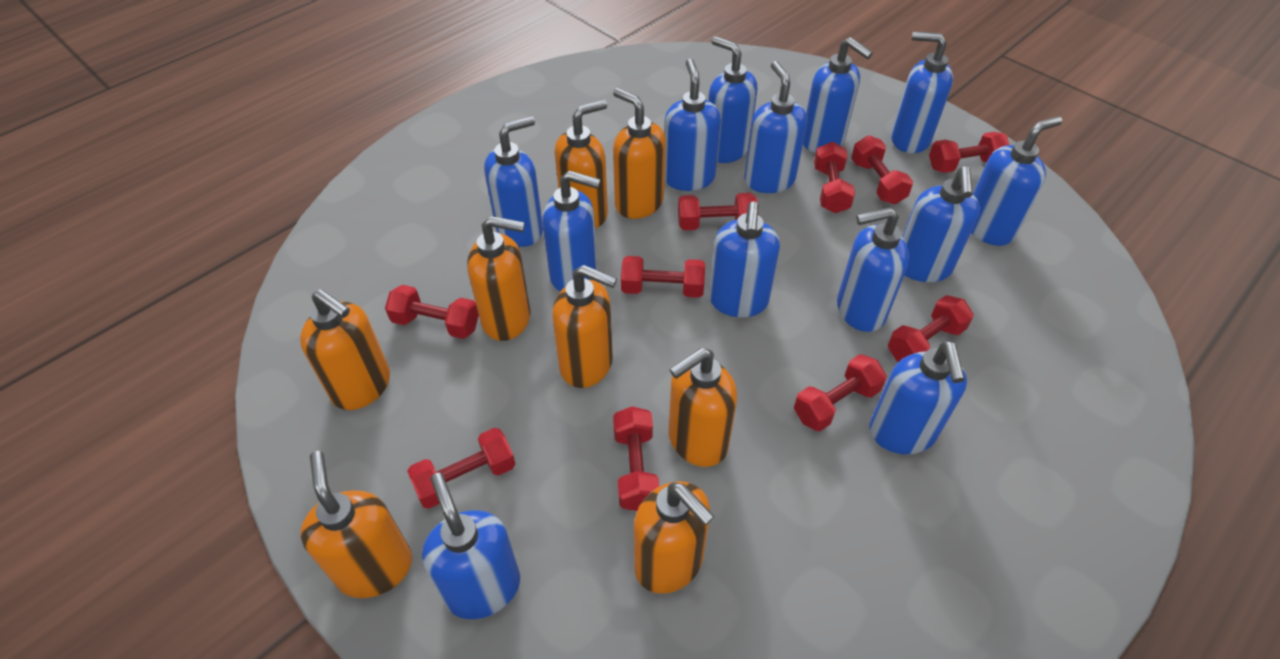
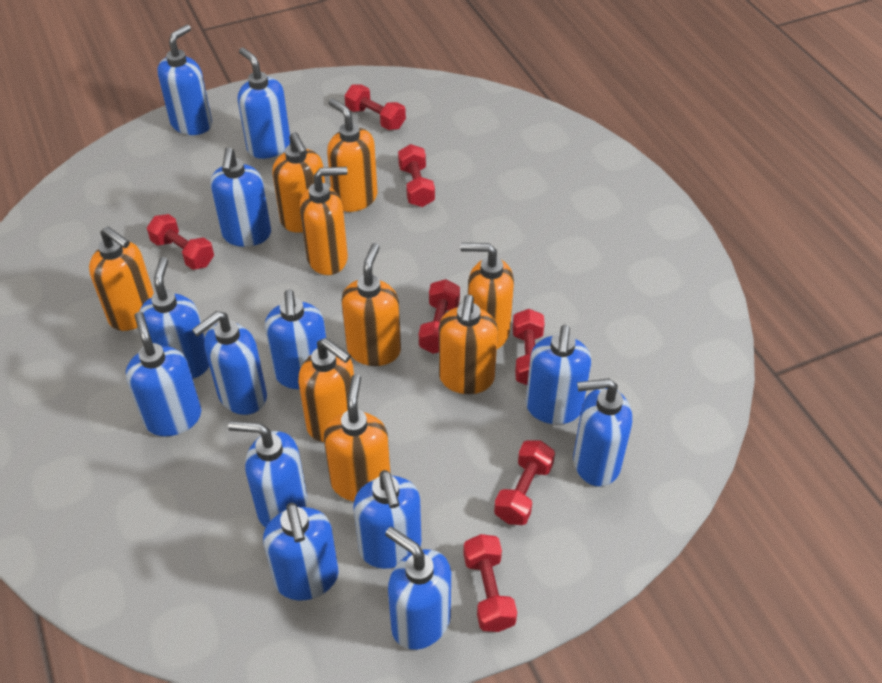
orange soap dispenser: [300,289,390,410] [300,451,412,598] [467,216,531,341] [552,265,617,388] [555,100,608,228] [613,88,666,219] [634,481,714,594] [668,348,737,467] = 8 -> [89,226,154,331] [272,132,325,233] [298,338,354,442] [300,167,348,275] [324,375,390,501] [327,98,377,212] [341,243,401,366] [439,295,498,394] [460,243,514,349] = 9
red dumbbell: [385,285,479,339] [407,428,515,509] [613,406,659,511] [621,256,705,298] [678,193,758,230] [794,354,887,431] [814,142,855,214] [851,136,913,204] [888,295,974,362] [929,132,1010,173] = 10 -> [147,214,214,270] [344,84,406,130] [398,144,435,207] [419,279,460,354] [463,534,517,632] [494,440,555,525] [513,309,545,385] = 7

